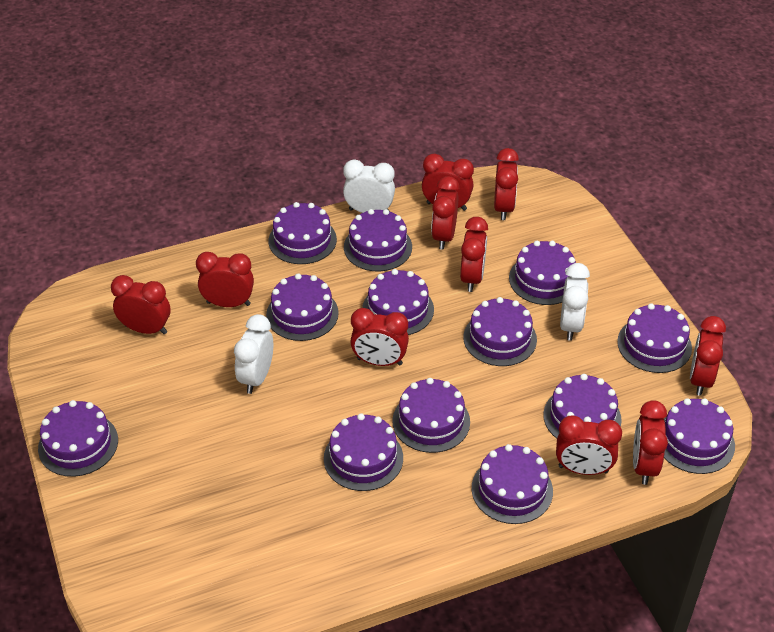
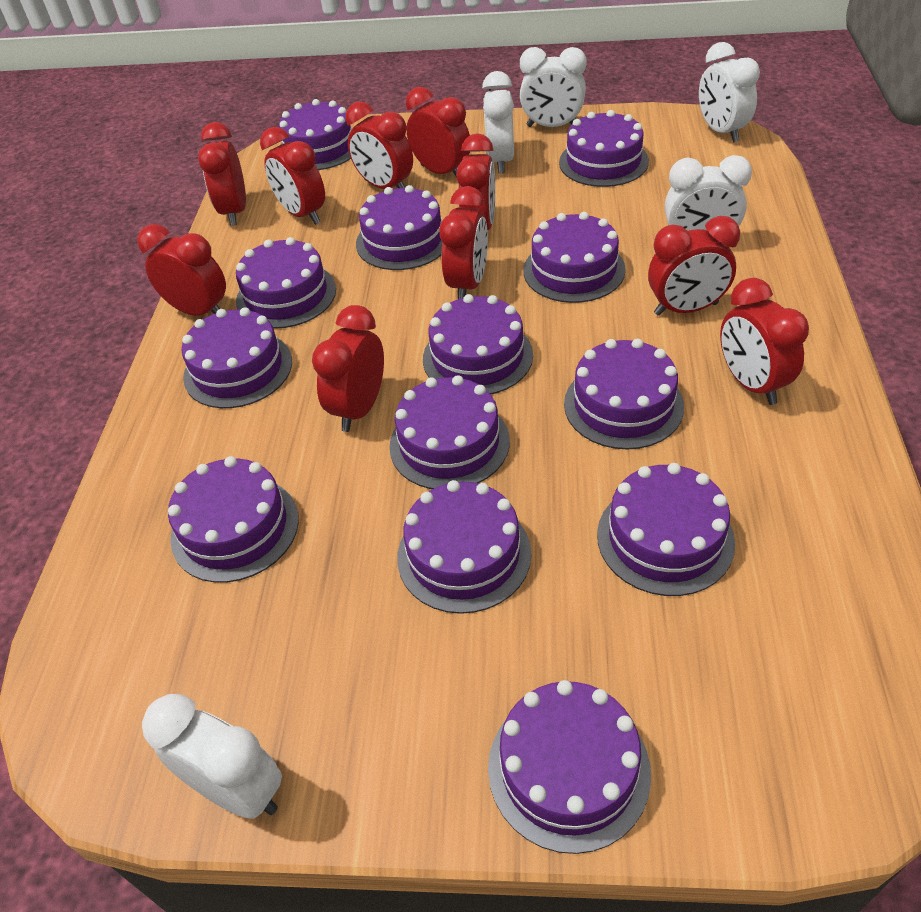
white clock: [234,314,273,394] [343,159,395,213] [560,263,590,341] = 3 -> [142,694,282,819] [482,71,514,174] [520,47,587,127] [665,155,752,231] [699,42,760,142] = 5

